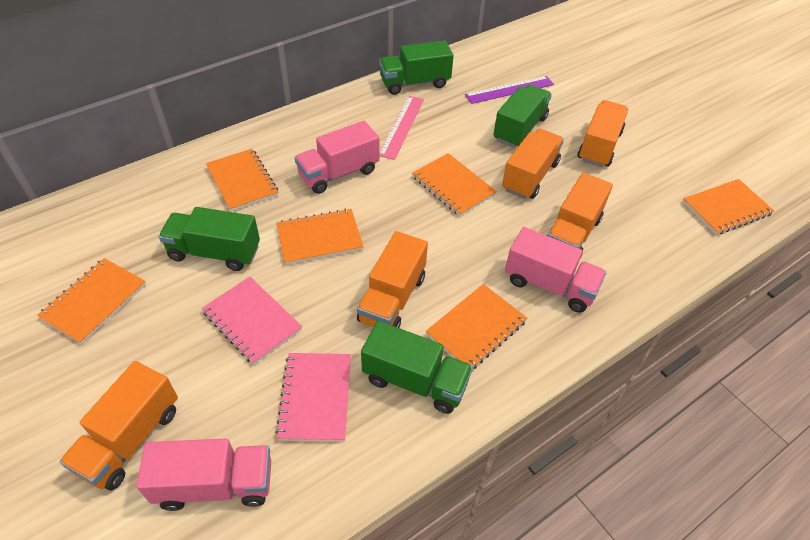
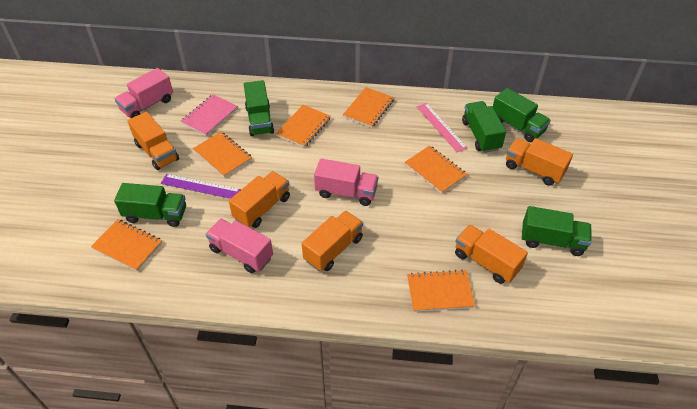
green truck: [158,207,260,271] [361,321,473,414] [379,40,454,95] [493,85,552,148] = 4 -> [114,183,186,227] [244,80,274,136] [462,101,506,153] [493,88,551,142] [522,206,592,256] = 5
pink notebook: [201,277,302,365] [275,353,351,442] = 2 -> [181,94,238,136] = 1

